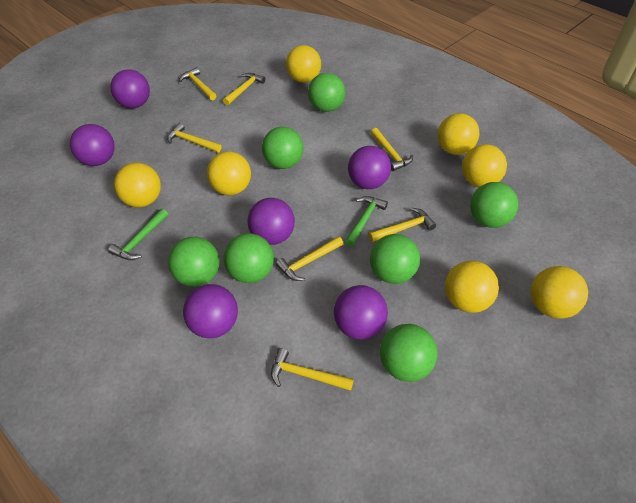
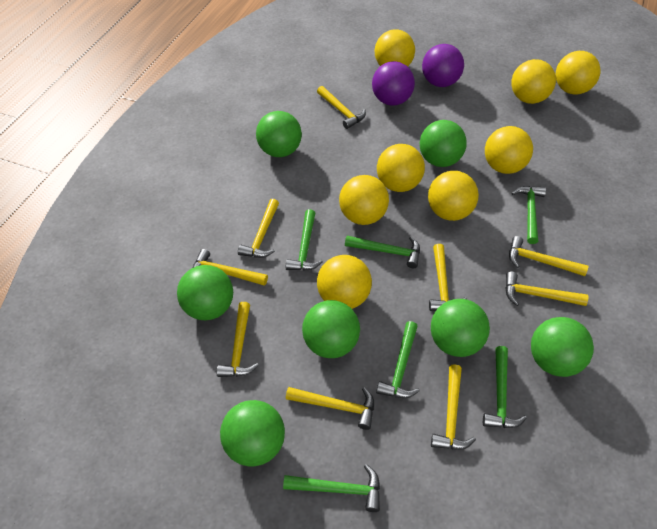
green hammer: [108,209,168,260] [345,196,388,247] = 2 -> [283,464,380,512] [286,209,323,271] [345,236,420,268] [376,321,420,398] [483,346,527,428] [511,186,546,244] = 6
purple ball: [70,124,115,166] [110,69,150,108] [183,284,238,338] [248,198,295,245] [334,285,388,340] [348,146,391,189] = 6 -> [372,61,415,106] [422,44,464,87] = 2
yellow ball: [114,163,161,207] [207,151,251,195] [286,45,321,83] [438,113,479,155] [445,261,499,313] [462,144,507,187] [531,266,588,319] = 7 -> [317,255,372,309] [339,175,389,225] [375,29,415,67] [377,144,425,192] [428,171,479,221] [485,126,533,174] [511,59,556,104] [556,51,601,95] = 8
yellow hammer: [167,123,222,152] [179,67,217,100] [223,73,265,105] [271,348,354,391] [276,236,344,281] [368,208,436,242] [371,128,413,171] = 7 -> [193,249,268,286] [217,302,259,377] [238,199,279,258] [286,387,374,430] [317,86,366,129] [429,244,467,311] [431,364,476,450] [506,271,588,306] [509,236,589,276] = 9

